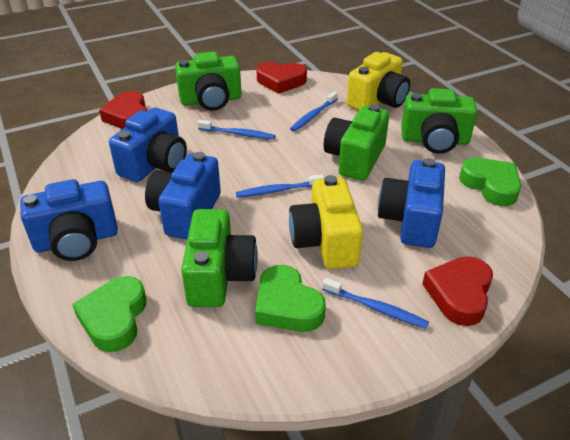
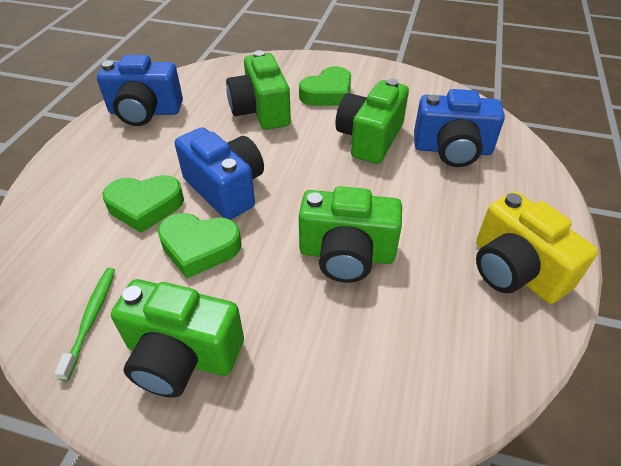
blue camera: [20,179,118,261] [109,108,187,182] [145,152,221,239] [378,158,445,248] = 4 -> [97,55,183,126] [175,127,264,220] [414,89,505,167] = 3
blue toothbrush: [198,120,275,140] [236,174,325,198] [290,92,338,132] [322,278,429,329] = 4 -> none = 0
green toothbrush: none = 0 -> [54,268,115,381] = 1
red heart: [99,91,147,129] [256,62,307,94] [422,256,493,326] = 3 -> none = 0
yellow camera: [289,175,363,269] [347,52,410,110] = 2 -> [476,192,598,304] = 1

